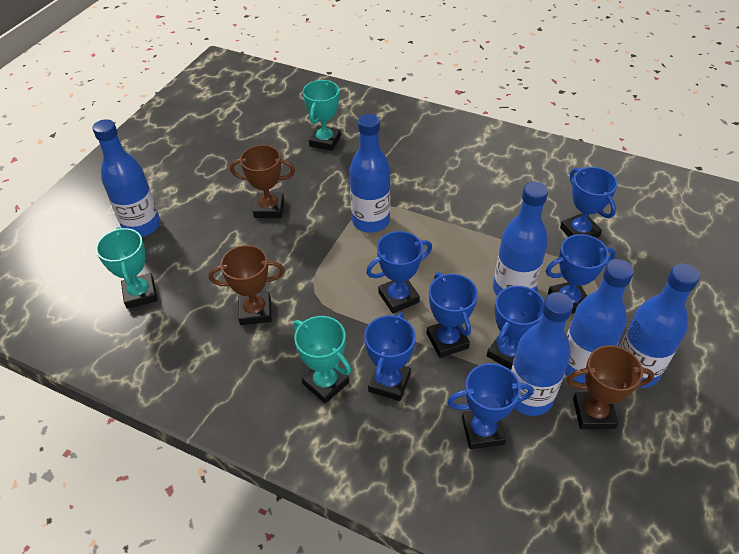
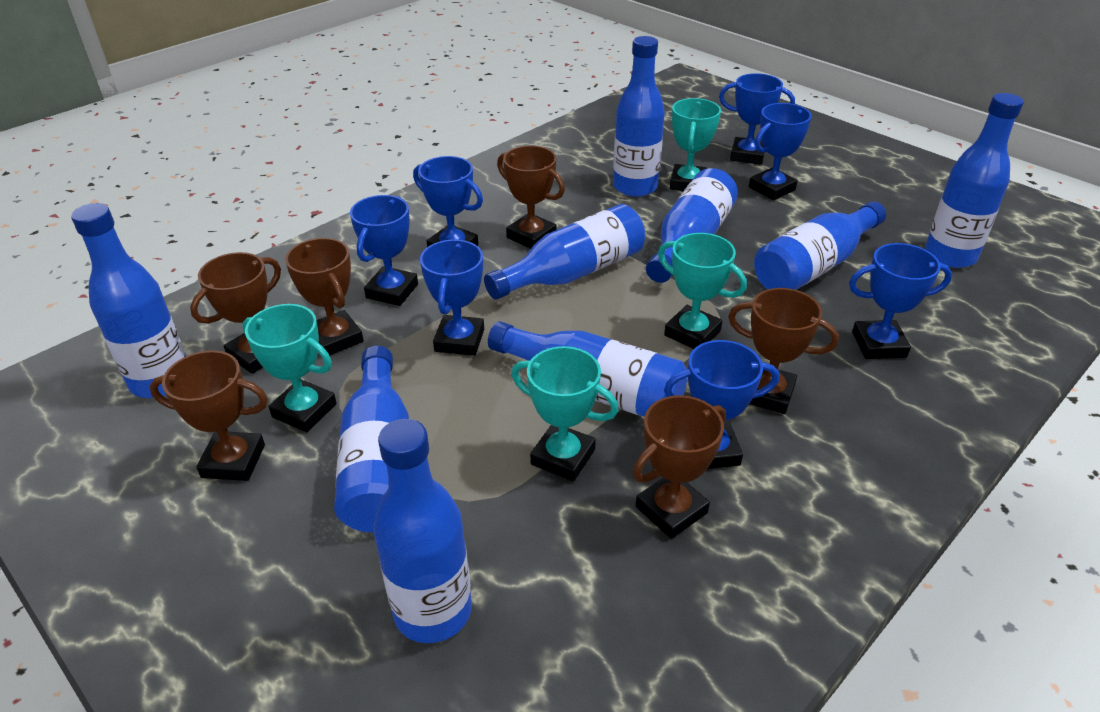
blue bottle: [93,119,160,237] [350,114,391,233] [493,182,548,295] [511,292,573,416] [565,259,634,383] [619,263,700,388] = 6 -> [71,203,186,398] [334,346,409,532] [373,419,472,643] [484,204,645,300] [488,321,688,417] [613,36,665,197] [646,168,738,283] [754,201,886,290] [925,93,1024,268] = 9
brown trophy: [209,245,285,325] [230,145,295,218] [567,345,654,429] = 3 -> [150,350,268,481] [190,252,281,374] [285,238,364,356] [497,145,565,249] [633,395,726,539] [728,288,839,414] = 6
turquoise trophy: [96,227,157,309] [293,316,351,404] [303,80,341,151] = 3 -> [242,304,337,432] [511,346,619,481] [658,233,747,349] [670,98,721,191] = 4

